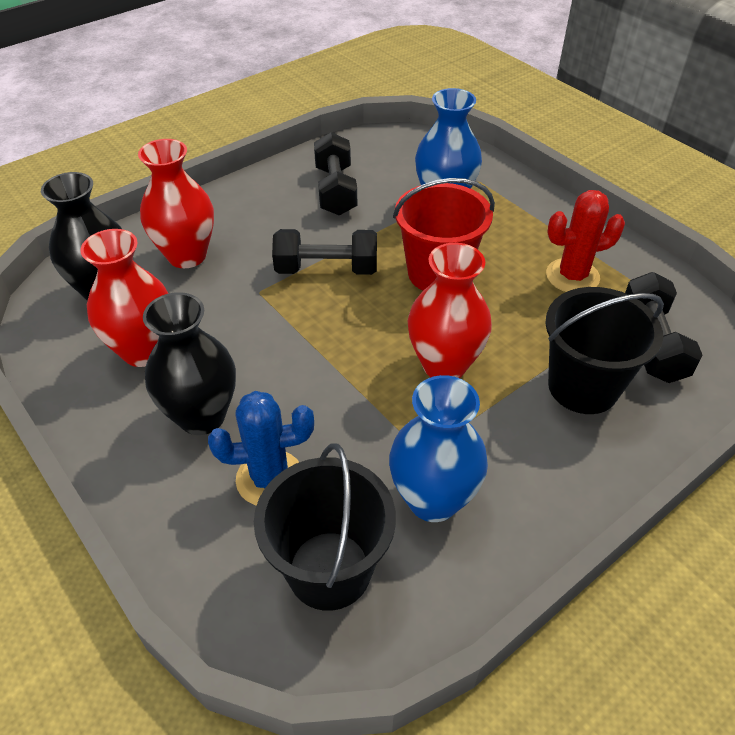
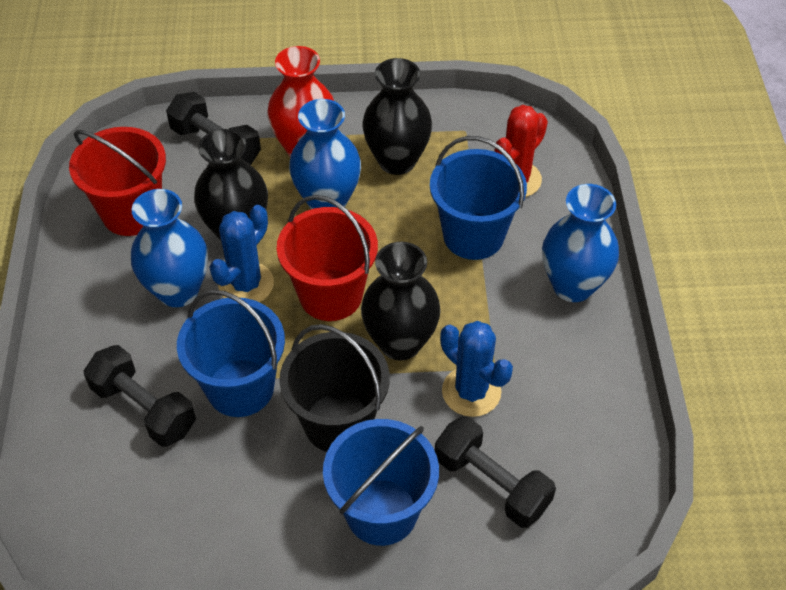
black bucket: [254,443,396,611] [545,287,664,414] = 2 -> [279,324,390,452] = 1
black vase: [41,172,122,301] [143,292,236,435] = 2 -> [194,129,268,241] [361,242,441,361] [362,58,432,175] = 3
blue bucket: none = 0 -> [177,290,285,417] [323,419,439,546] [430,136,527,260] = 3
blue cactus: [208,391,314,506] = 1 -> [209,205,274,302] [440,321,513,417] = 2
blue vase: [389,375,488,522] [415,88,482,189] = 2 -> [131,189,208,307] [289,99,361,209] [542,184,619,302] = 3
red bucket: [393,178,495,291] = 1 -> [69,127,166,236] [277,195,378,321] = 2
red vase: [80,229,169,367] [138,139,214,268] [407,243,492,378] = 3 -> [267,46,334,157] = 1

